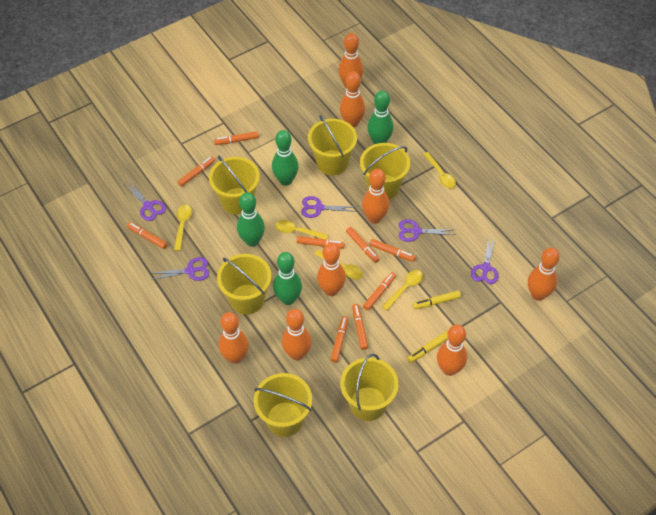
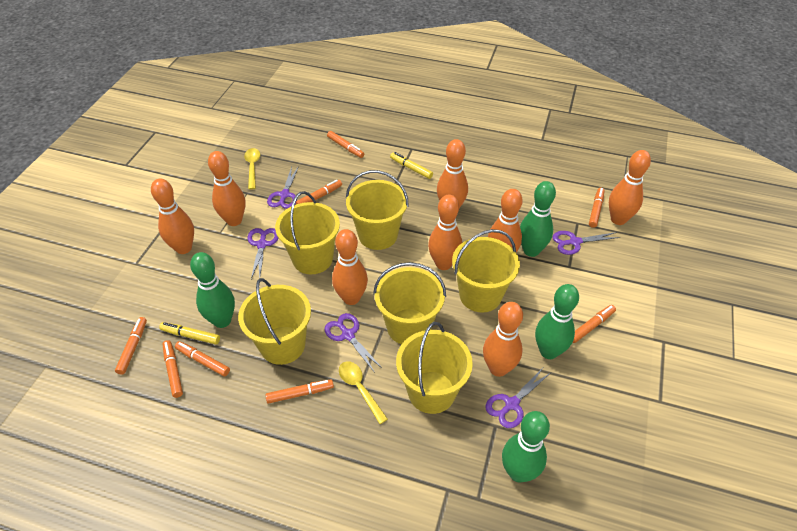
orange marker: [127,222,168,249] [178,156,215,187] [214,131,259,145] [297,236,345,249] [330,316,348,362] [346,227,380,263] [352,304,368,350] [363,272,396,311] [369,239,416,262] = 9 -> [115,317,147,375] [163,340,183,398] [175,341,230,376] [265,379,334,404] [296,180,342,204] [327,131,364,158] [573,305,616,343] [589,188,605,228] = 8
yellow spoon: [174,204,192,251] [275,220,328,240] [314,250,363,279] [382,270,423,311] [423,152,456,189] = 5 -> [244,148,260,190] [339,361,388,424] = 2

